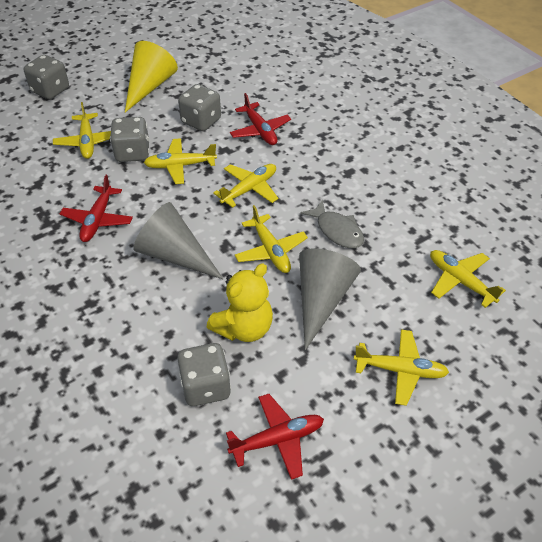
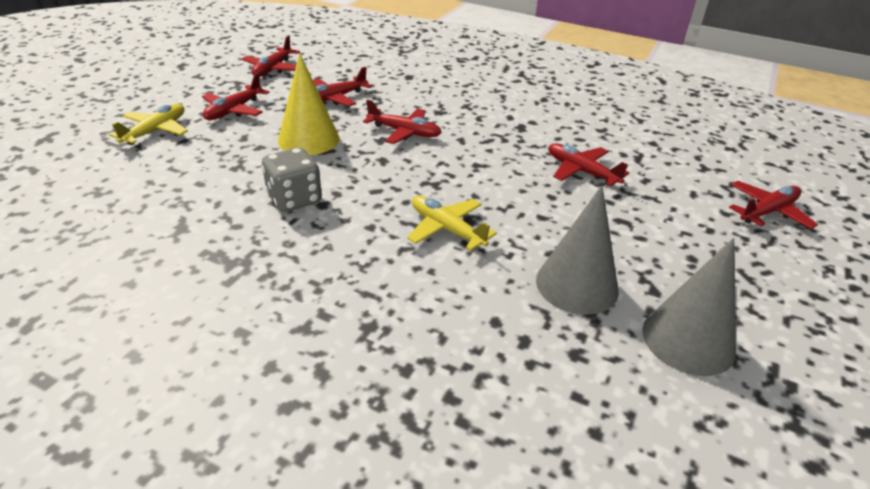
grey dice: [24,55,69,99] [110,117,150,162] [177,343,231,406] [178,84,221,131] = 4 -> [262,148,322,212] = 1
grey fish: [301,200,364,248] = 1 -> none = 0
red plane: [60,175,133,242] [226,394,324,480] [230,93,291,145] = 3 -> [202,73,269,120] [242,36,300,77] [313,67,372,107] [363,100,442,144] [549,143,629,186] [729,181,818,229] = 6
yellow plane: [53,102,111,159] [144,138,217,184] [213,164,278,208] [235,205,308,273] [354,329,449,406] [430,250,506,308] = 6 -> [109,104,188,145] [407,196,497,251] = 2
yellow teddy bear: [207,263,273,342] = 1 -> none = 0

